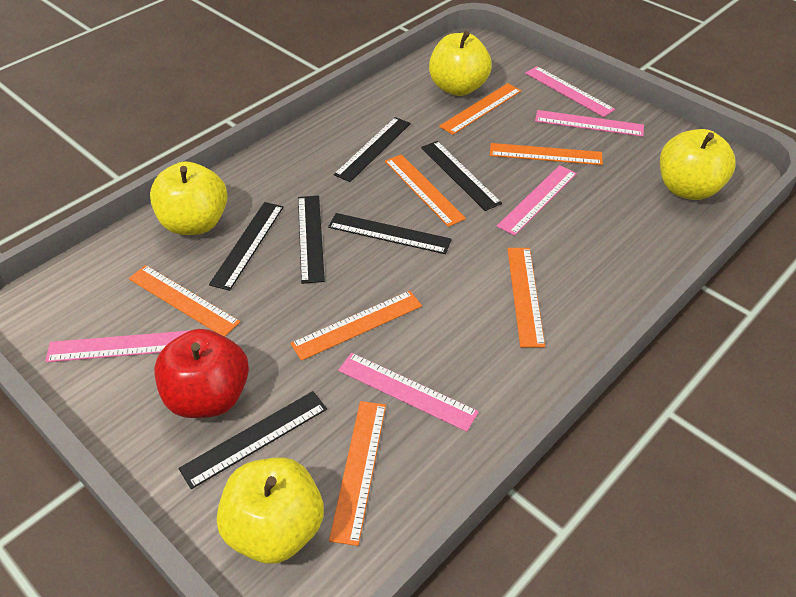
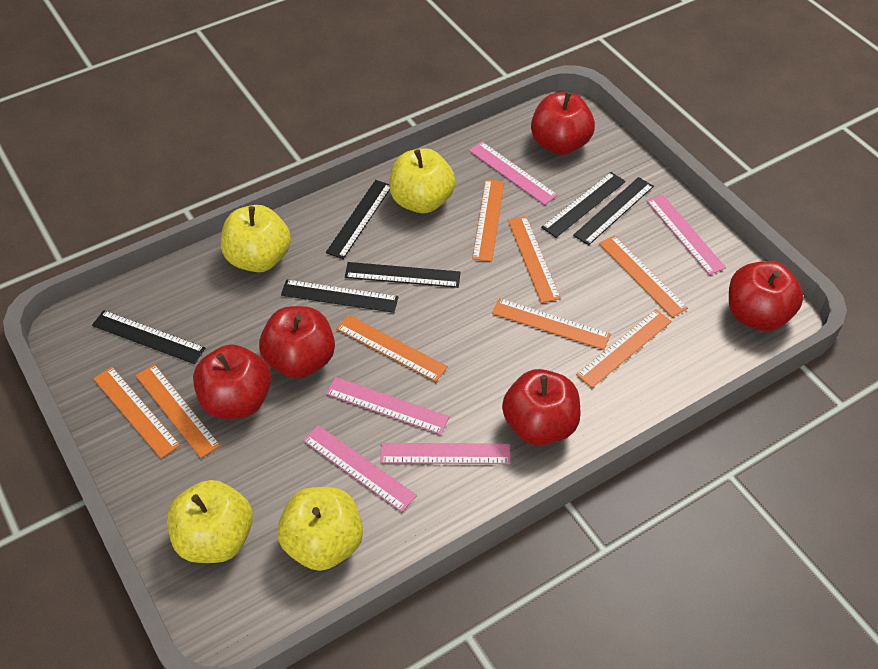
orange ruler: [129,265,240,337] [291,291,422,361] [329,401,386,546] [385,154,466,227] [439,83,521,135] [490,143,603,165] [508,248,545,347] = 7 -> [93,367,180,458] [136,364,220,458] [336,315,448,382] [472,179,504,261] [492,298,611,350] [508,216,561,303] [576,309,672,388] [599,235,688,317] = 8
red apple: [154,329,249,418] = 1 -> [193,344,271,419] [259,306,335,379] [502,369,581,445] [531,92,595,155] [729,261,803,331] = 5

